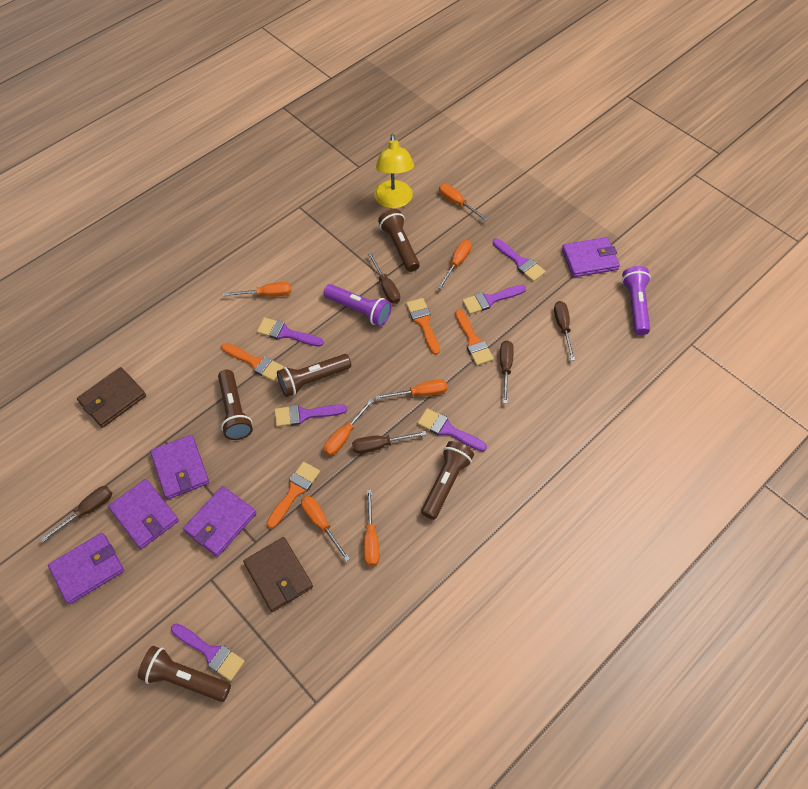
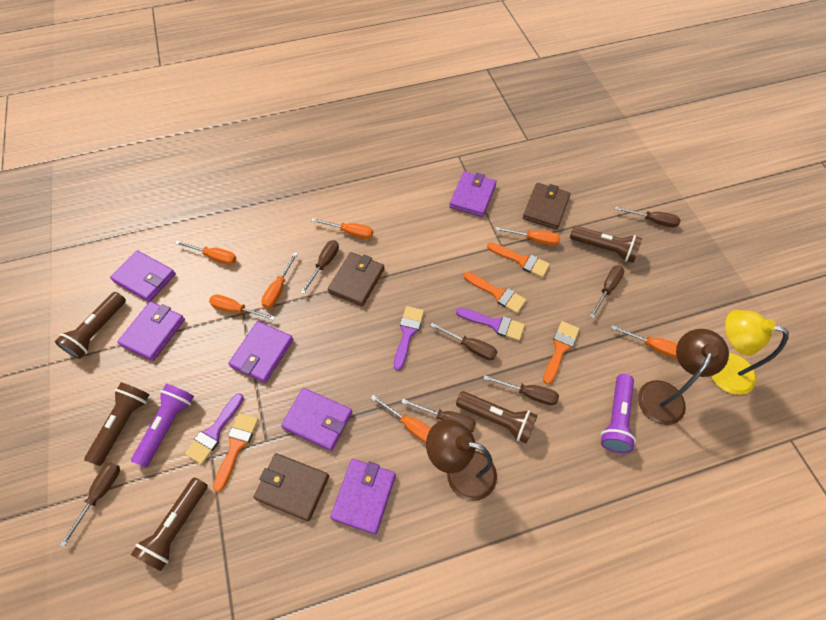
brown lamp: none = 0 -> [426,419,497,501] [638,329,729,425] = 2
brown screwdriver: [41,486,112,542] [352,431,427,454] [368,253,400,304] [500,340,514,404] [554,301,575,361] = 5 -> [60,462,120,547] [301,240,339,294] [401,399,476,432] [430,323,497,360] [483,375,559,405] [590,265,624,318] [615,206,681,228] = 7
brown wallet: [77,367,146,428] [243,537,313,612] = 2 -> [254,453,329,521] [328,252,385,306] [523,183,571,230] = 3
purple brush: [171,623,245,681] [257,317,324,347] [274,404,347,427] [417,408,487,452] [462,285,526,314] [492,238,546,282] = 6 -> [185,393,244,464] [394,306,424,371] [456,308,525,341] = 3
purple wallet: [48,533,124,604] [108,479,179,549] [150,435,209,500] [183,486,256,557] [562,237,620,277] = 5 -> [110,250,176,302] [117,301,185,361] [228,321,293,383] [281,388,352,451] [330,459,396,534] [449,172,497,217] = 6

